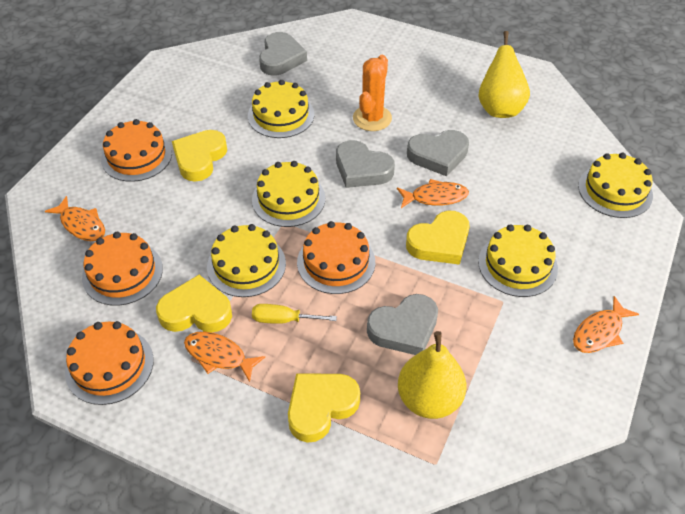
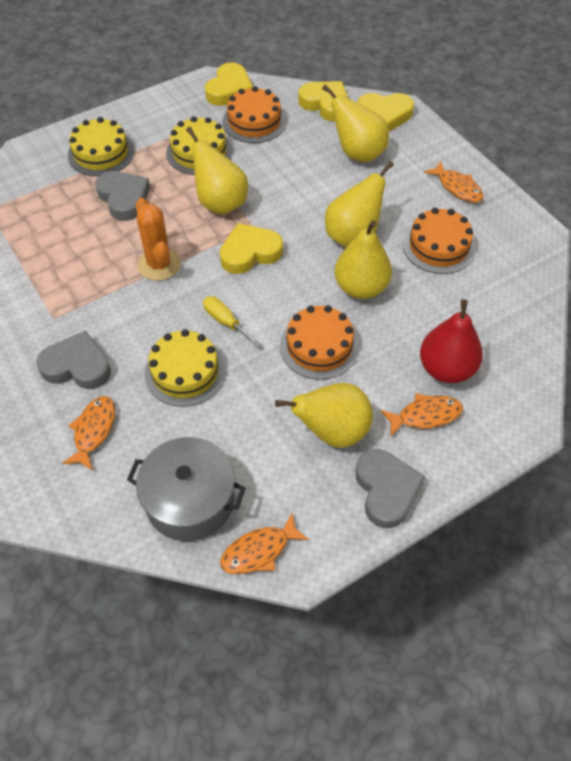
grey heart: [259,32,307,76] [336,140,395,188] [367,294,438,355] [407,130,469,176] = 4 -> [36,331,111,389] [95,171,150,221] [356,449,425,528] = 3
grey pot: none = 0 -> [127,437,246,541] = 1
orange cake: [65,321,154,405] [82,232,163,306] [101,119,172,182] [297,221,375,294] = 4 -> [222,86,286,143] [280,305,359,380] [403,208,476,274] = 3
red pear: none = 0 -> [420,299,483,383] = 1
yellow cake: [207,224,286,297] [248,80,314,138] [252,161,325,227] [478,224,558,297] [578,153,653,218] = 5 -> [68,117,134,176] [145,329,226,407] [166,116,232,175] = 3
yellow pear: [398,331,466,419] [478,31,530,118] = 2 -> [186,127,248,215] [275,383,373,448] [322,85,389,162] [325,161,394,247] [334,220,392,299] = 5

